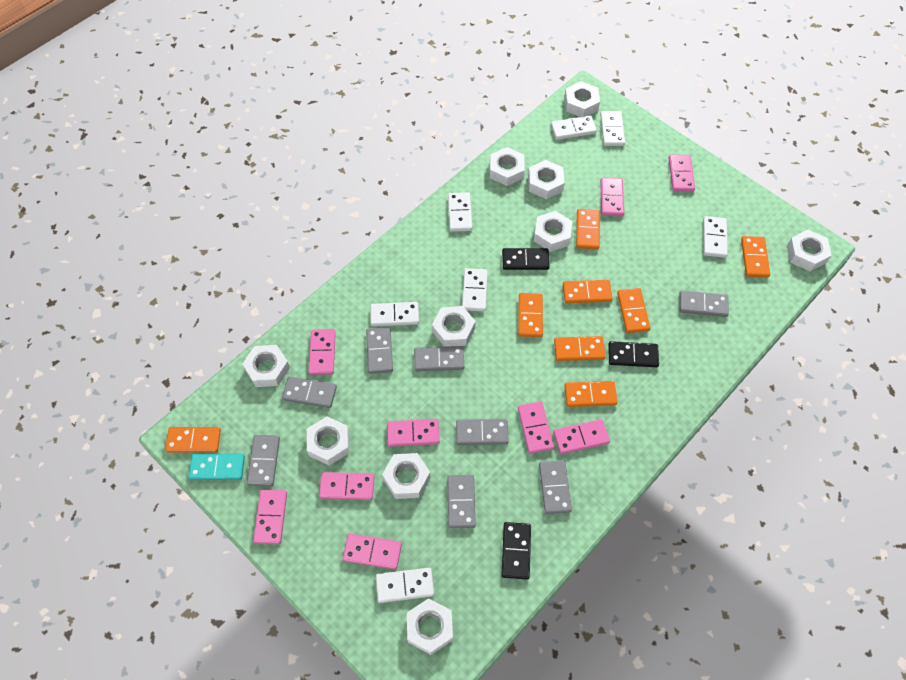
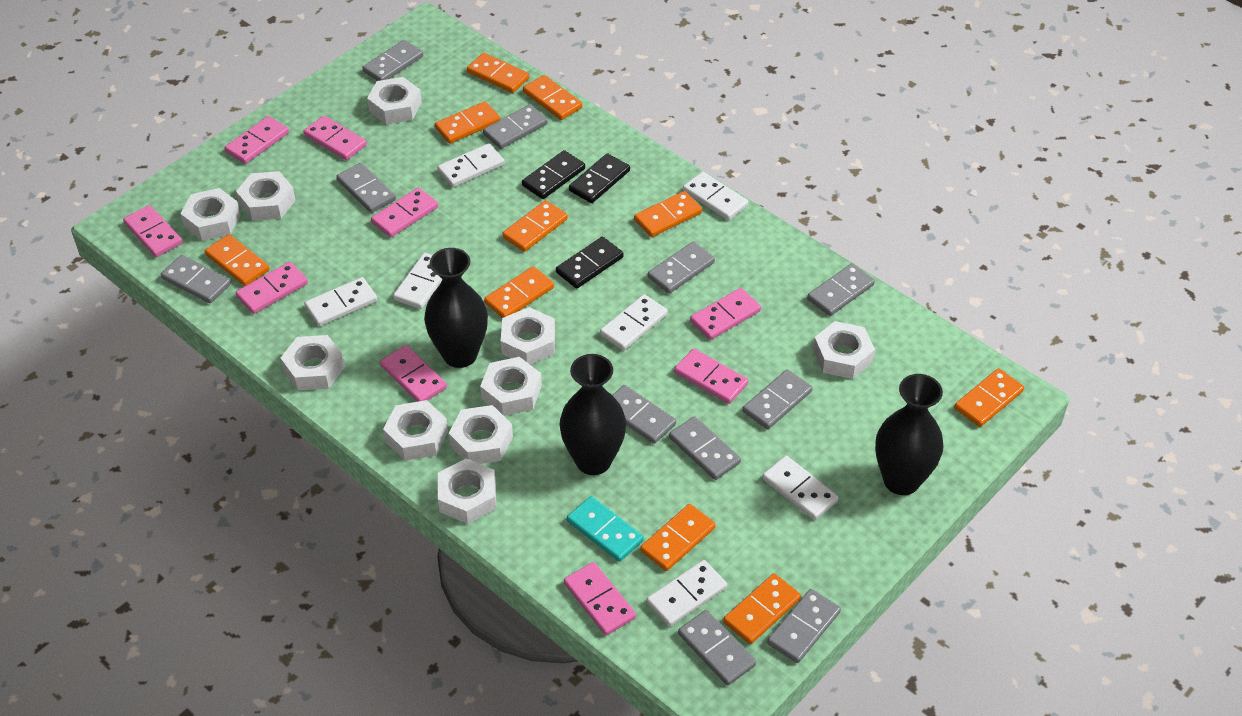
black vase: none = 0 -> [424,248,488,368] [559,354,626,475] [875,374,944,495] = 3
grey domino: [247,435,280,486] [282,376,337,408] [366,327,393,374] [414,346,464,371] [447,475,476,528] [456,419,509,445] [539,460,572,514] [679,290,729,317] = 8 -> [161,255,231,303] [336,163,396,213] [362,40,423,81] [483,104,548,149] [612,385,676,444] [648,242,715,294] [669,416,741,480] [678,610,756,685] [743,369,812,429] [767,589,841,663] [807,263,875,316] = 11
orange domino: [165,427,221,453] [518,293,543,337] [554,336,605,361] [563,280,613,303] [564,381,618,407] [576,209,600,249] [617,288,650,333] [741,236,770,278] = 8 -> [205,234,270,286] [435,101,500,144] [467,53,529,93] [484,266,554,318] [502,200,568,252] [523,75,583,120] [634,191,702,237] [640,504,716,571] [723,573,801,644] [954,368,1024,427] = 10

